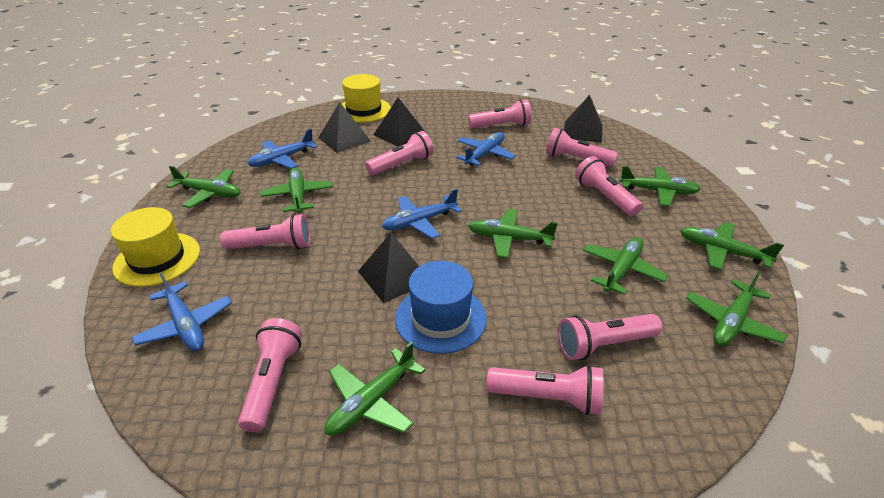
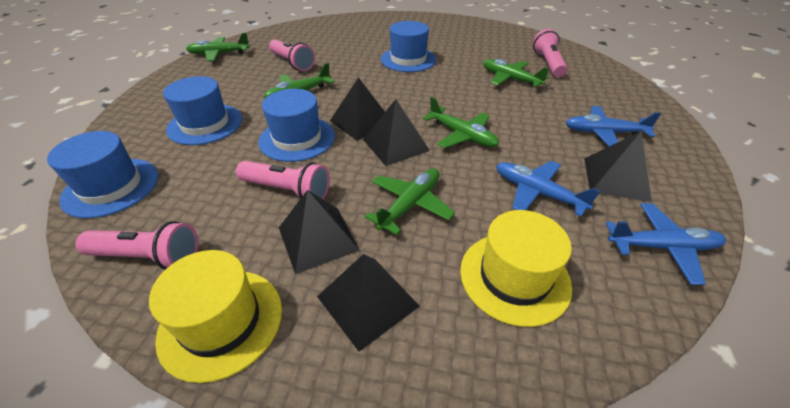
black pyramid: [318,102,371,153] [358,233,419,303] [373,98,425,147] [564,95,603,143] = 4 -> [279,190,360,274] [317,254,420,351] [330,77,385,141] [363,99,430,166] [584,131,652,202] = 5
blue hat: [395,261,487,354] = 1 -> [47,131,158,218] [163,76,242,145] [259,89,335,162] [381,21,437,72] = 4
blue plane: [132,272,232,351] [248,129,317,169] [382,189,462,239] [456,132,516,166] = 4 -> [496,161,600,216] [565,106,661,146] [606,203,726,285] = 3
green plane: [167,166,241,208] [260,168,333,213] [325,341,425,436] [468,209,558,258] [583,237,669,295] [619,166,701,206] [680,222,784,270] [686,271,787,346] = 8 -> [186,33,250,61] [264,63,334,98] [365,168,455,235] [423,97,499,148] [483,59,549,87] = 5
pink flashlight: [220,214,311,250] [238,318,302,432] [365,131,434,175] [468,99,532,128] [487,365,603,415] [546,128,618,167] [558,314,662,360] [575,156,643,216] = 8 -> [75,221,198,270] [236,161,330,200] [269,39,315,71] [533,29,567,77] = 4

